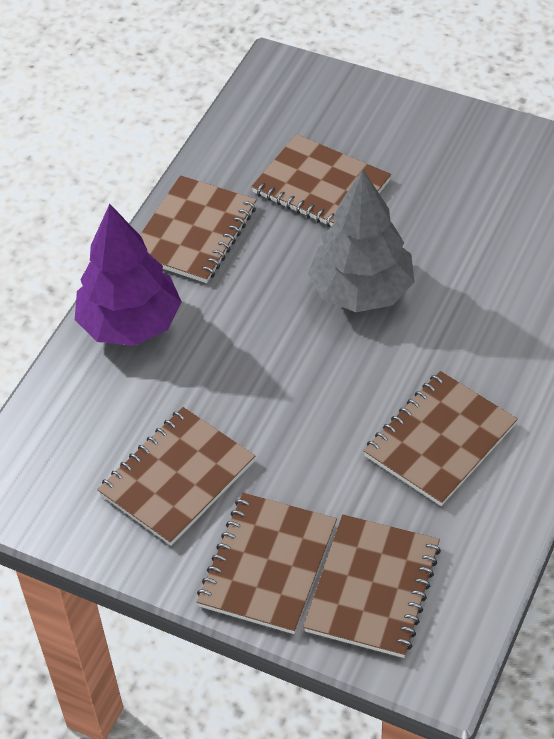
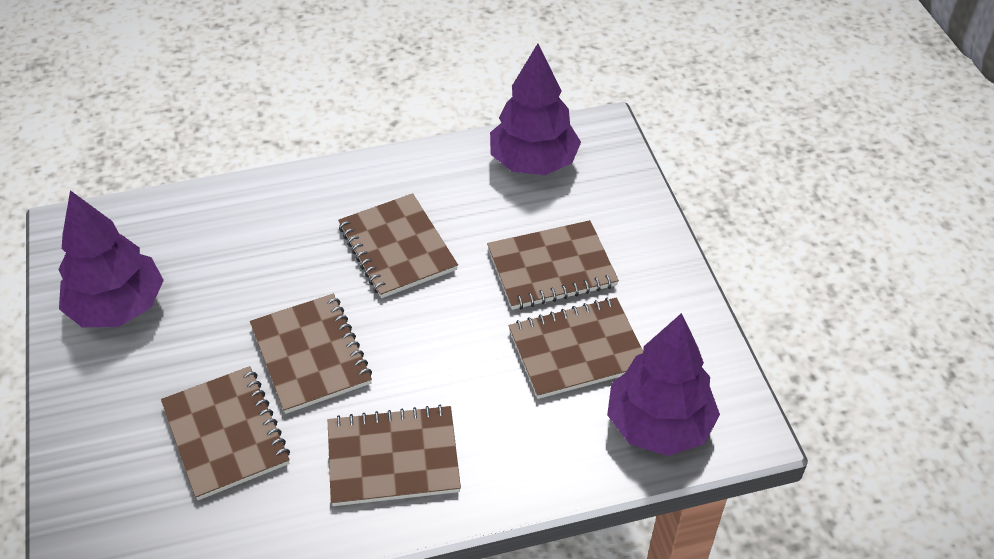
grey tree: [308,169,414,312] = 1 -> none = 0
purple tree: [75,204,182,346] = 1 -> [58,190,164,327] [490,43,581,175] [607,313,720,456] = 3

